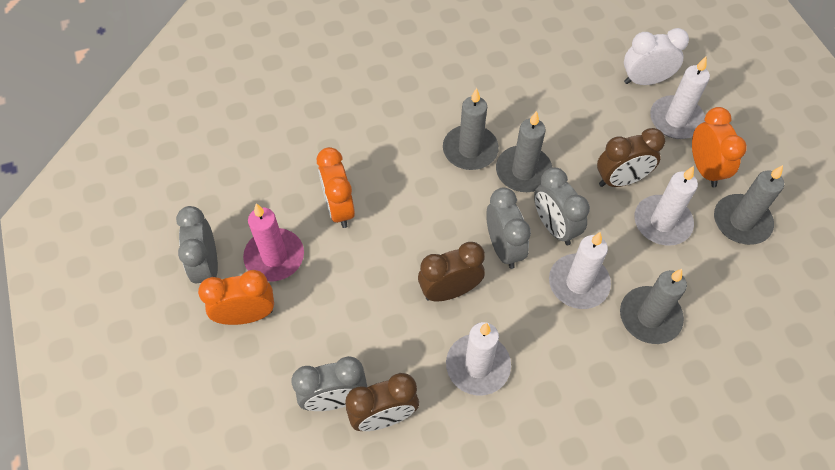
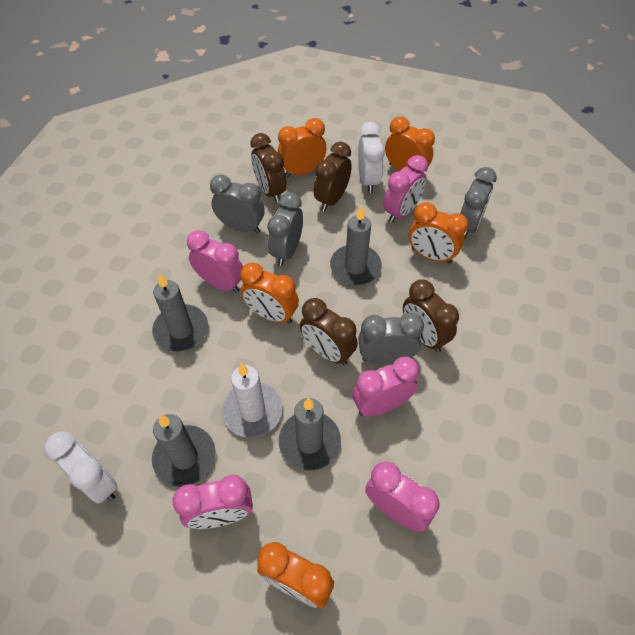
brown clock: [345,373,419,431] [418,242,485,301] [597,128,665,187] = 3 -> [250,133,287,203] [300,298,358,365] [314,142,352,211] [403,279,459,353] = 4
orange clock: [198,270,274,325] [317,147,355,228] [692,107,747,187] = 3 -> [240,262,299,324] [257,542,334,608] [278,118,327,177] [385,116,435,171] [409,202,468,263] = 5
pink candle: [243,203,304,281] = 1 -> none = 0
pink clock: none = 0 -> [173,475,253,529] [187,230,243,293] [352,357,419,416] [365,462,440,532] [383,155,428,223] = 5
white candle: [446,322,511,396] [549,232,611,309] [634,166,698,246] [650,57,710,139] = 4 -> [222,363,283,438] = 1
white clock: [624,28,689,85] = 1 -> [45,431,117,504] [358,122,385,193] = 2

